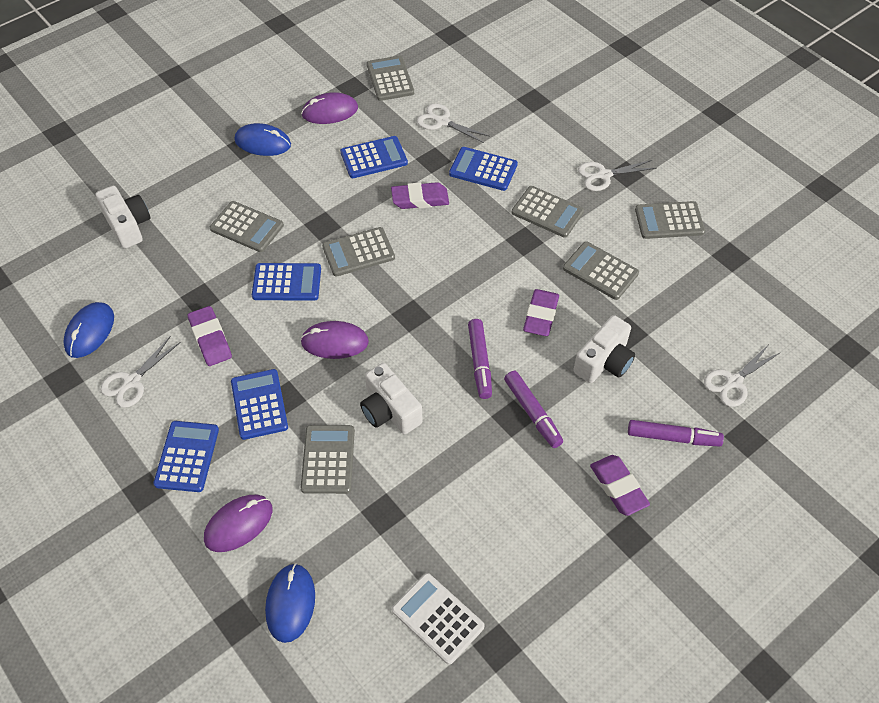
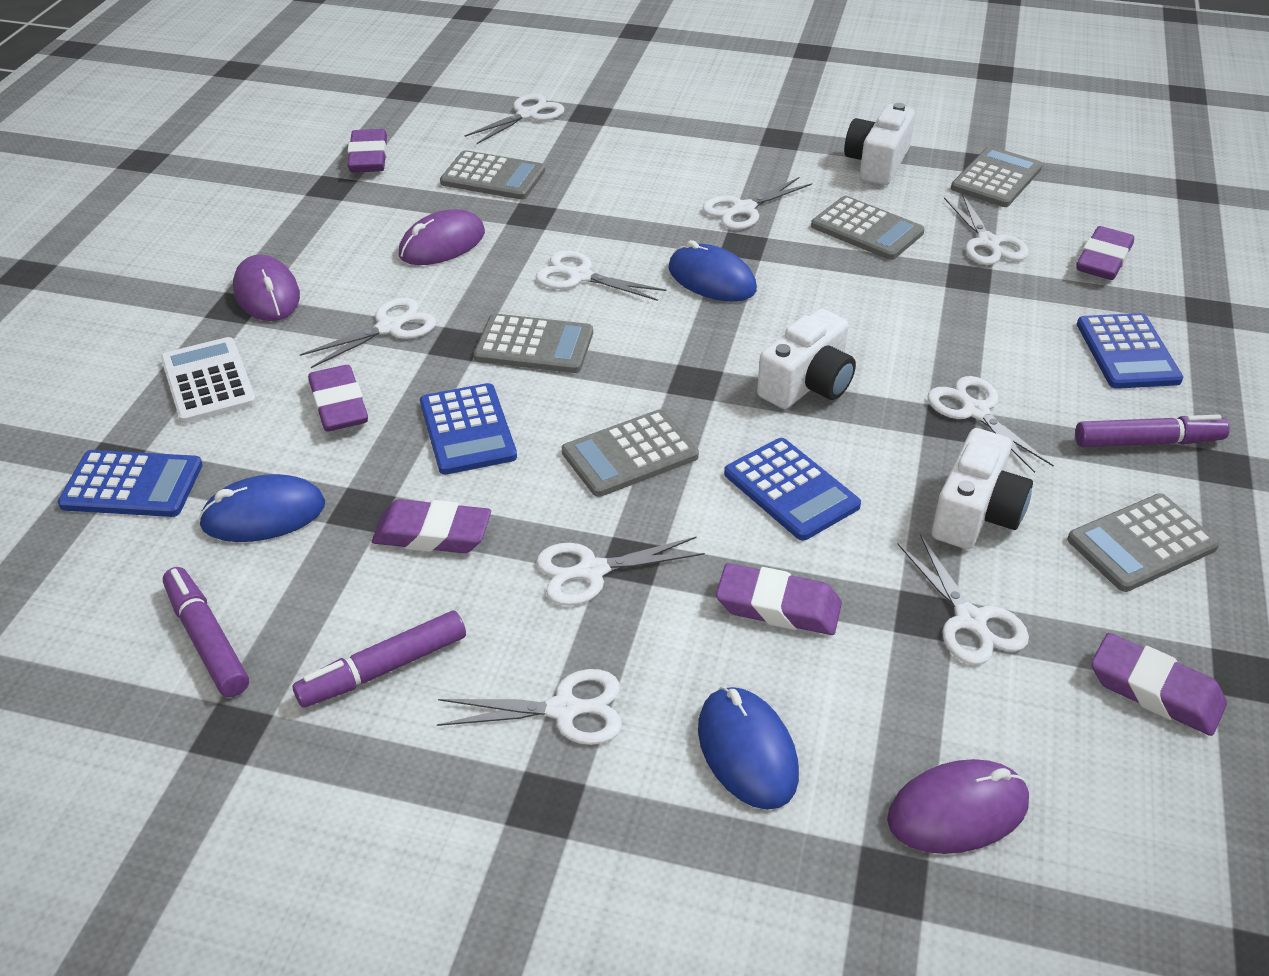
blue calculator: [153,421,219,492] [231,369,288,440] [252,263,321,301] [340,136,408,178] [449,147,518,191] = 5 -> [58,450,203,517] [420,383,517,475] [724,438,861,541] [1077,313,1183,389] = 4
grey calculator: [210,201,284,252] [301,425,355,494] [322,227,395,276] [367,56,414,101] [512,186,584,238] [563,241,639,300] [635,201,705,239] = 7 -> [440,150,545,200] [474,314,593,373] [562,410,699,497] [811,196,925,260] [951,146,1043,207] [1067,494,1220,592] = 6
purple eraser: [188,306,232,366] [391,182,449,209] [523,289,559,336] [590,455,650,516] = 4 -> [308,365,368,432] [347,129,387,173] [372,499,491,553] [716,563,842,635] [1077,226,1134,280] [1091,633,1227,736] = 6
white scissors: [101,336,181,408] [417,103,490,143] [578,160,657,191] [704,344,781,407] = 4 -> [300,298,436,368] [437,669,622,745] [464,93,565,144] [536,250,666,301] [537,536,705,606] [702,177,812,230] [897,534,1029,665] [927,376,1054,473] [944,193,1029,265] = 9

